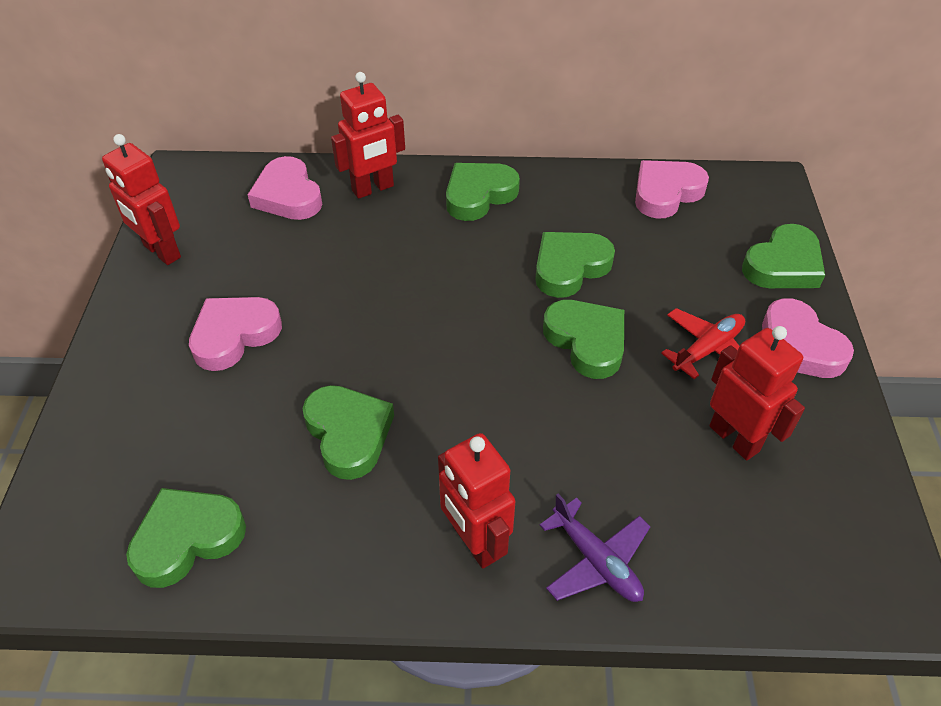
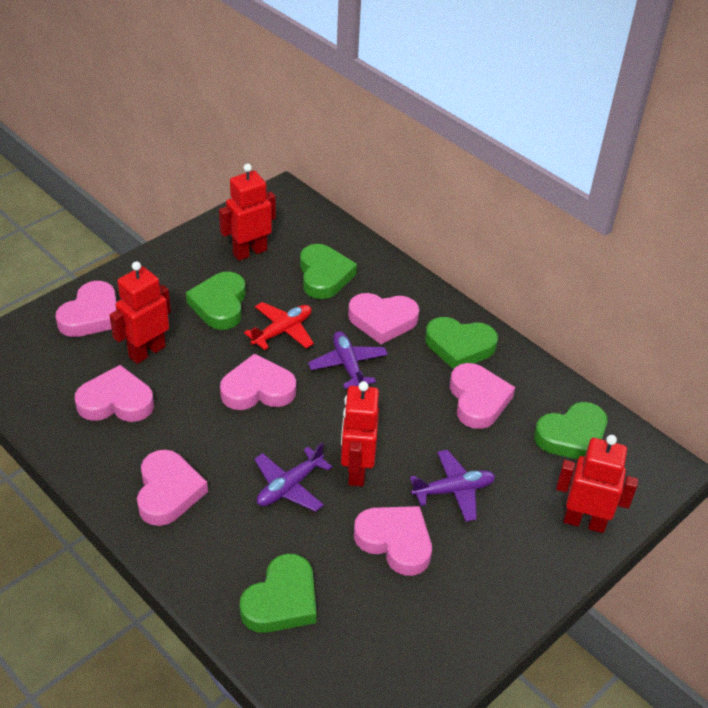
green heart: [126,488,246,588] [303,385,394,480] [446,163,520,221] [535,232,615,298] [543,300,624,379] [742,224,825,288] = 6 -> [186,272,246,330] [240,554,316,633] [300,244,357,299] [425,317,498,369] [534,402,607,459] = 5
pink heart: [189,297,282,371] [248,156,322,220] [635,160,709,218] [762,298,854,378] = 4 -> [56,281,116,337] [75,365,154,422] [137,450,208,526] [220,353,296,410] [348,293,419,344] [354,506,432,576] [450,363,515,429] = 7
purple plane: [539,494,651,602] = 1 -> [254,442,332,512] [308,331,388,389] [410,450,495,522] = 3

